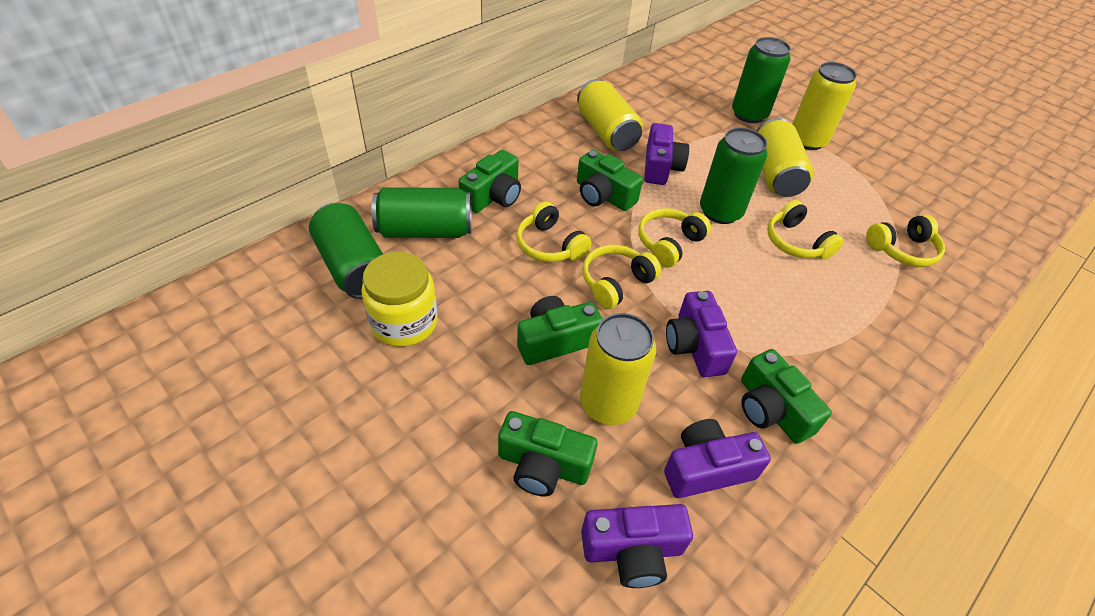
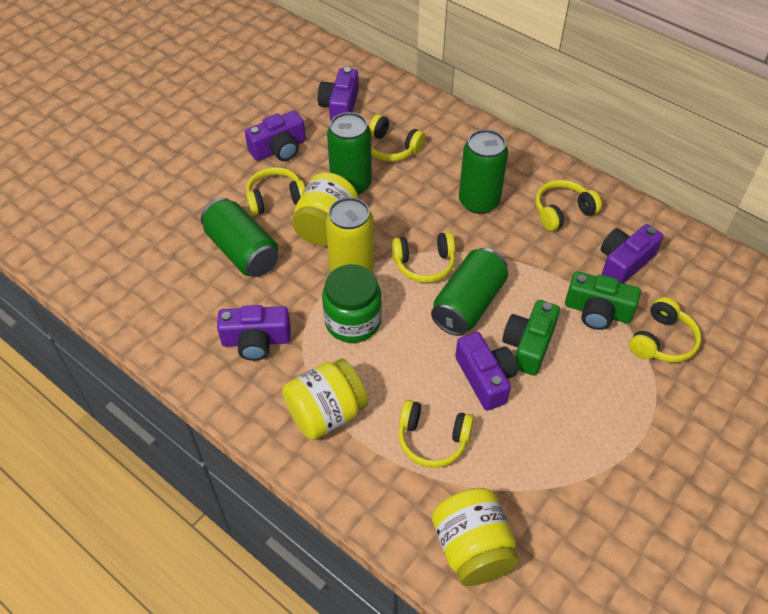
green camera: [459,150,521,213] [498,411,597,496] [517,296,603,365] [577,150,643,211] [741,349,832,444] = 5 -> [502,300,560,376] [565,271,641,330] = 2
green jar: none = 0 -> [322,264,382,343] = 1
purple camera: [581,504,693,588] [644,123,689,185] [664,419,771,498] [666,291,737,377] = 4 -> [217,305,291,361] [245,111,306,161] [318,67,359,121] [455,332,518,411] [601,224,663,283] = 5
yellow can: [577,79,643,151] [580,313,656,425] [757,118,814,197] [793,62,857,150] = 4 -> [326,197,374,272] = 1
yellow headphones: [516,201,592,262] [582,245,661,309] [638,208,711,268] [767,200,844,260] [866,215,945,267] = 5 -> [246,167,305,216] [369,114,425,162] [391,232,455,283] [398,400,474,468] [535,180,602,231] [629,297,701,363] = 6
yellow jar: [361,252,438,347] = 1 -> [282,358,368,440] [292,172,358,246] [432,488,519,586] = 3

